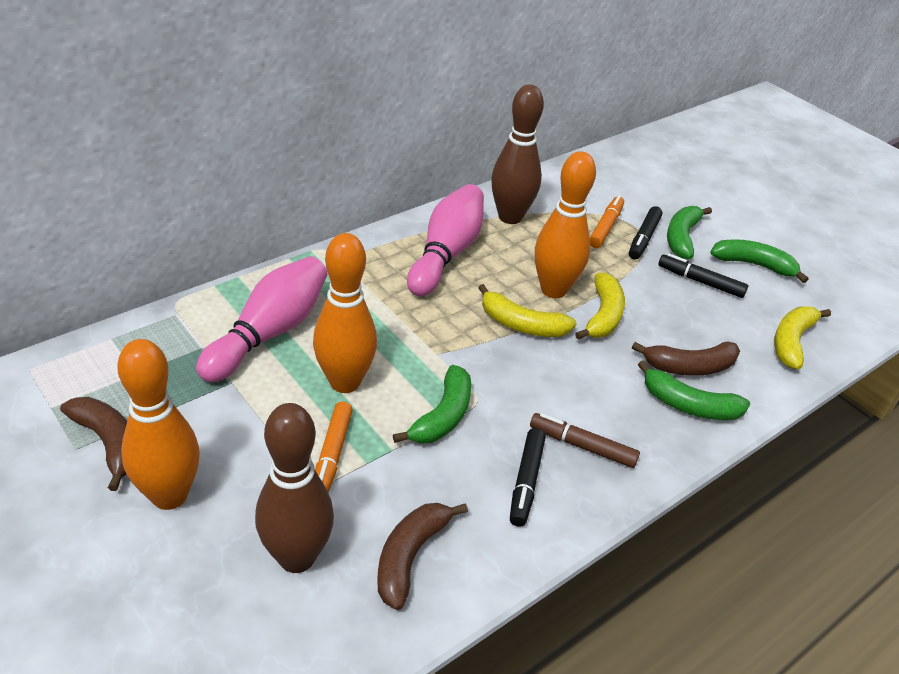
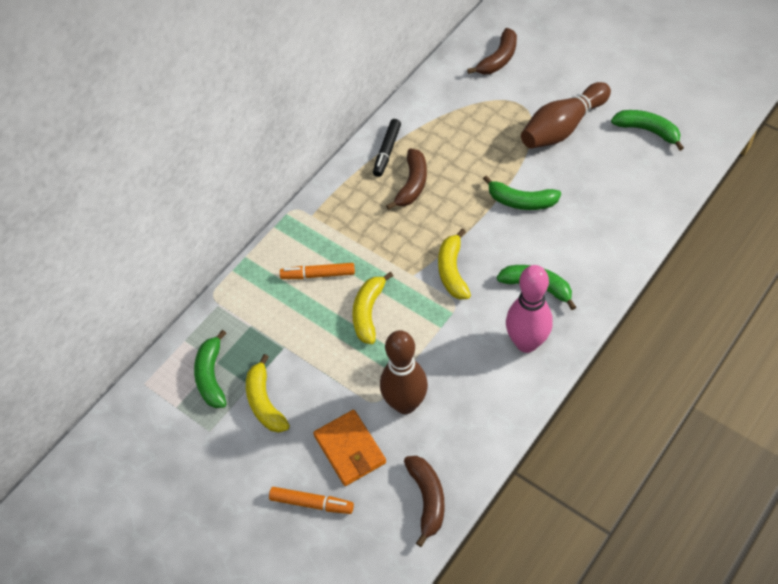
black marker: [510,428,546,527] [629,206,662,259] [658,253,748,298] = 3 -> [373,119,401,177] = 1
brown marker: [530,413,640,468] = 1 -> none = 0
orange bowling pin: [117,339,200,510] [313,233,377,393] [535,151,596,298] = 3 -> none = 0
orange wallet: none = 0 -> [313,410,386,486] = 1
pink bowling pin: [196,256,327,382] [407,184,484,296] = 2 -> [506,265,553,353] = 1

